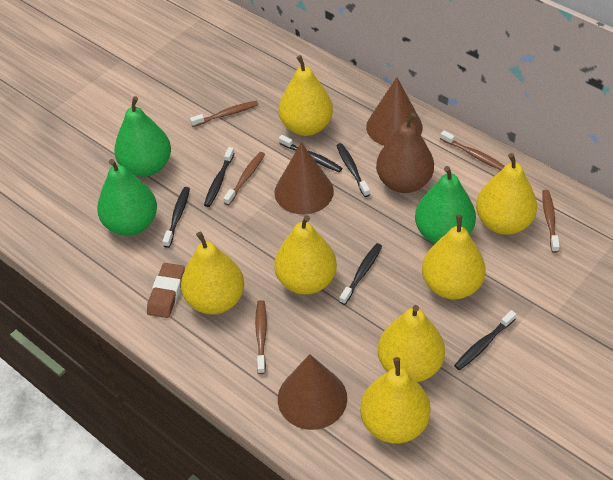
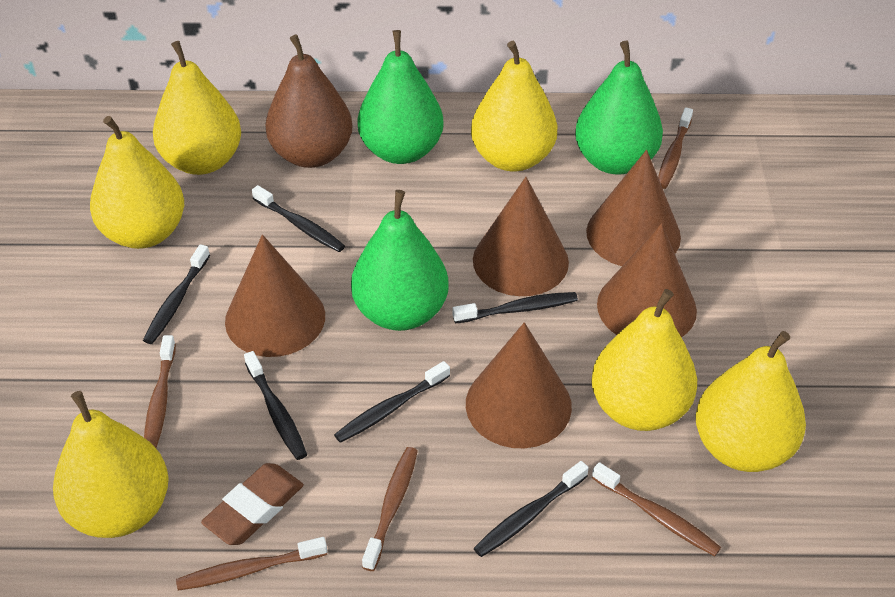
brown cone: [274,143,334,214] [278,354,347,430] [366,77,423,146] = 3 -> [225,234,325,357] [466,322,572,448] [473,177,569,296] [586,150,681,266] [597,223,697,337] = 5
yellow pear: [181,232,244,314] [274,215,337,295] [279,55,333,136] [360,357,430,444] [378,305,445,382] [422,214,486,299] [476,153,537,235] = 7 -> [53,391,169,538] [90,116,184,249] [153,41,241,175] [471,41,557,171] [591,289,697,431] [696,331,806,472] = 6

